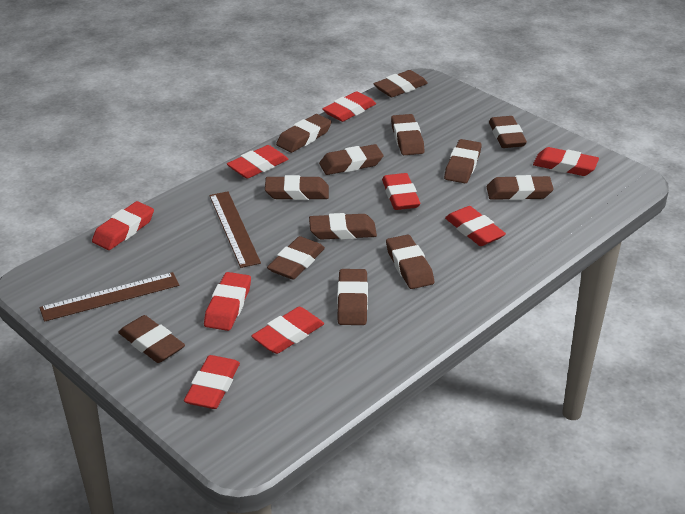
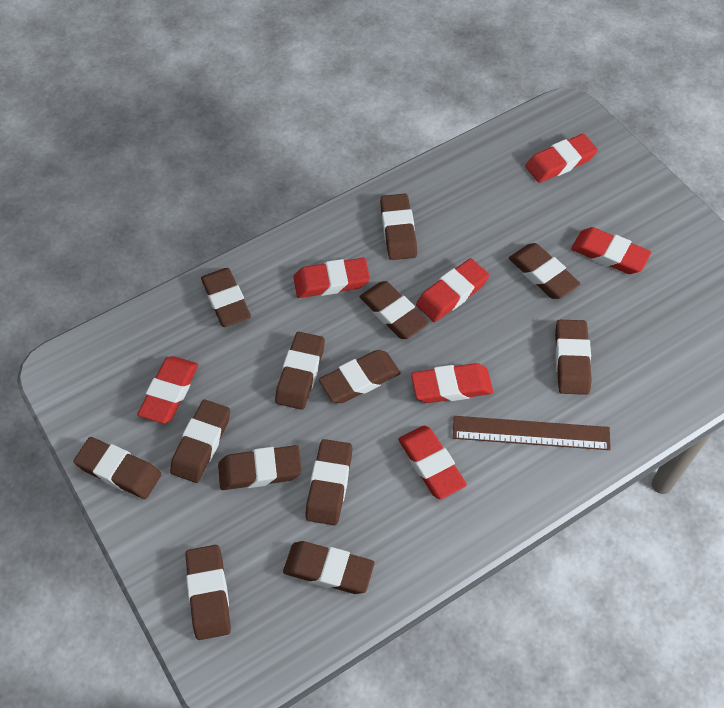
brown ruler: [40,272,179,322] [209,192,261,268] = 2 -> [453,416,611,450] = 1
red eraser: [92,201,154,250] [184,355,240,409] [204,272,251,331] [227,145,288,179] [251,307,324,354] [322,91,376,122] [382,173,420,210] [445,206,506,246] [533,147,599,176] = 9 -> [137,356,198,424] [293,258,370,298] [398,426,467,499] [411,363,493,403] [416,258,489,322] [525,134,598,183] [571,227,651,274] = 7

